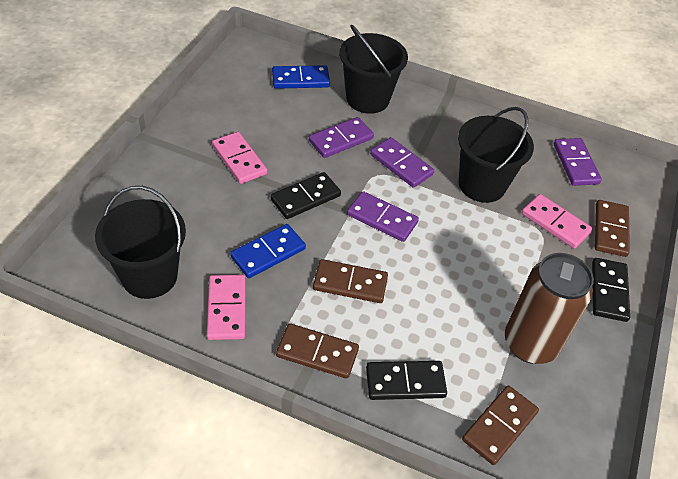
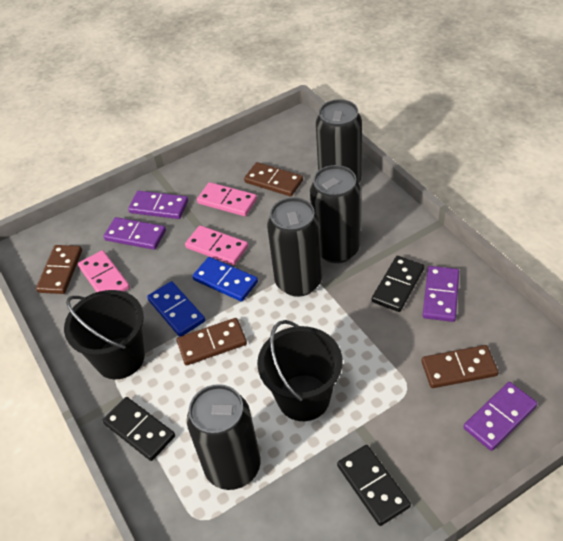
black bucket: [95,186,186,299] [339,25,408,114] [458,107,534,203] = 3 -> [64,290,145,379] [257,320,343,421] = 2
black can: none = 0 -> [187,384,261,490] [267,197,322,297] [310,165,361,263] [316,99,362,183] = 4
brown can: [505,253,594,364] = 1 -> none = 0

